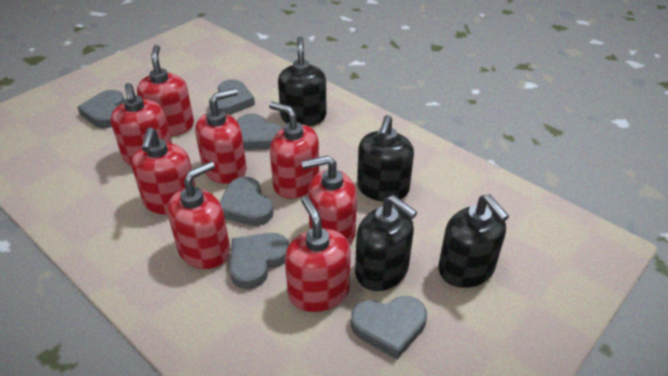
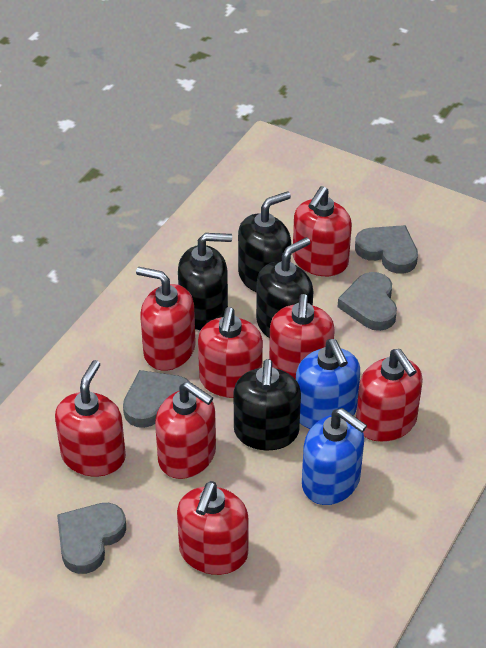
blue soap dispenser: none = 0 -> [296,339,360,429] [302,408,367,505] = 2
grey heart: [77,90,124,128] [209,79,255,115] [220,177,274,226] [229,233,289,289] [237,113,283,150] [351,296,427,359] = 6 -> [57,503,126,574] [123,370,190,428] [338,272,397,331] [355,225,418,274] = 4

